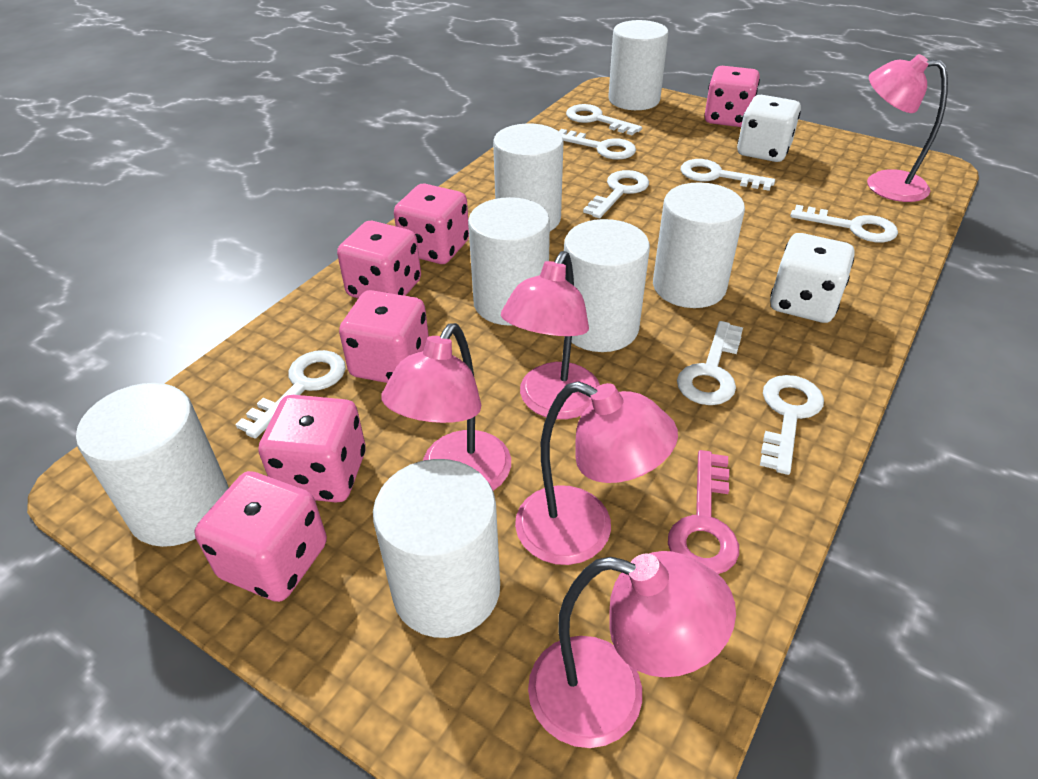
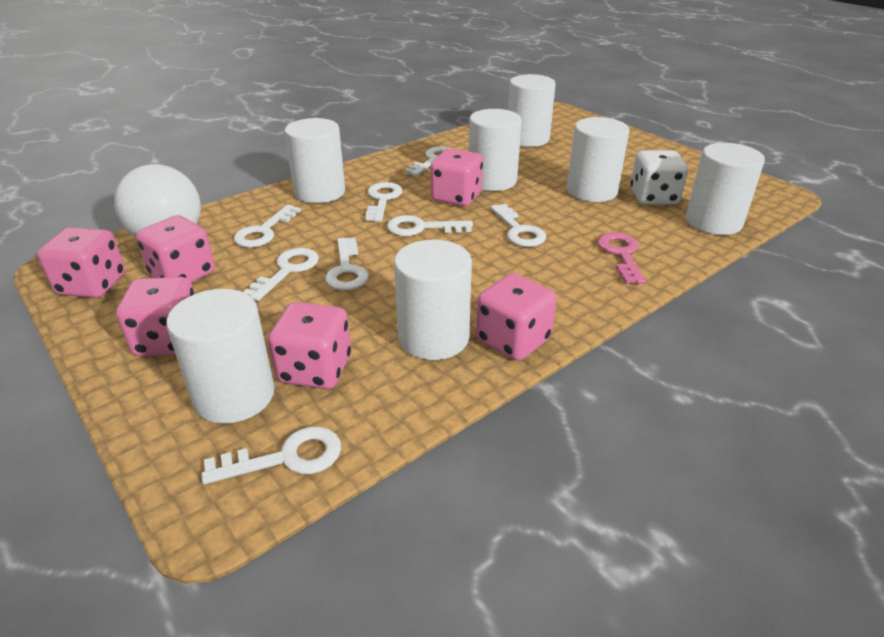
pink lamp: [381,323,511,491] [501,251,600,419] [515,381,678,565] [528,551,736,748] [867,54,948,202] = 5 -> none = 0
white ball: none = 0 -> [114,164,201,237] = 1
white dice: [737,95,801,162] [770,233,855,323] = 2 -> [630,150,688,205] = 1

